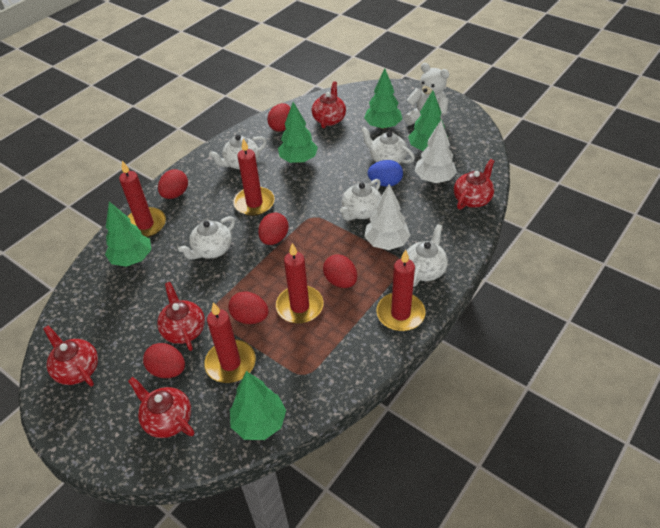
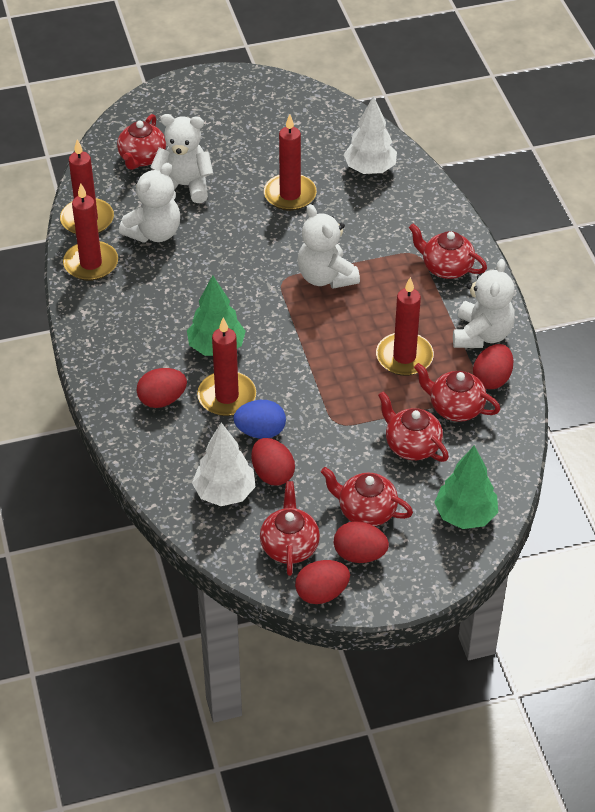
green tree: [105,201,151,267] [230,371,286,440] [278,102,318,163] [364,68,402,129] [408,90,448,151] = 5 -> [187,275,246,356] [434,446,498,529] = 2
red egg: [143,343,185,378] [158,169,188,199] [228,292,269,324] [258,212,289,245] [267,103,291,132] [323,254,357,288] = 6 -> [136,368,187,408] [252,438,295,486] [295,560,350,604] [334,521,389,563] [473,344,514,389] = 5
red teapot: [43,326,98,386] [128,377,194,438] [157,282,205,351] [312,81,346,128] [454,159,494,210] = 5 -> [117,114,166,170] [260,481,320,576] [321,467,413,526] [378,391,449,462] [409,224,487,279] [414,363,500,422] = 6
white teapot: [178,216,235,260] [209,135,267,170] [340,179,381,221] [361,127,415,163] [407,224,448,287] = 5 -> none = 0
white teddy bear: [404,63,450,125] = 1 -> [119,163,180,243] [150,114,213,203] [298,204,360,289] [453,259,515,348] = 4

